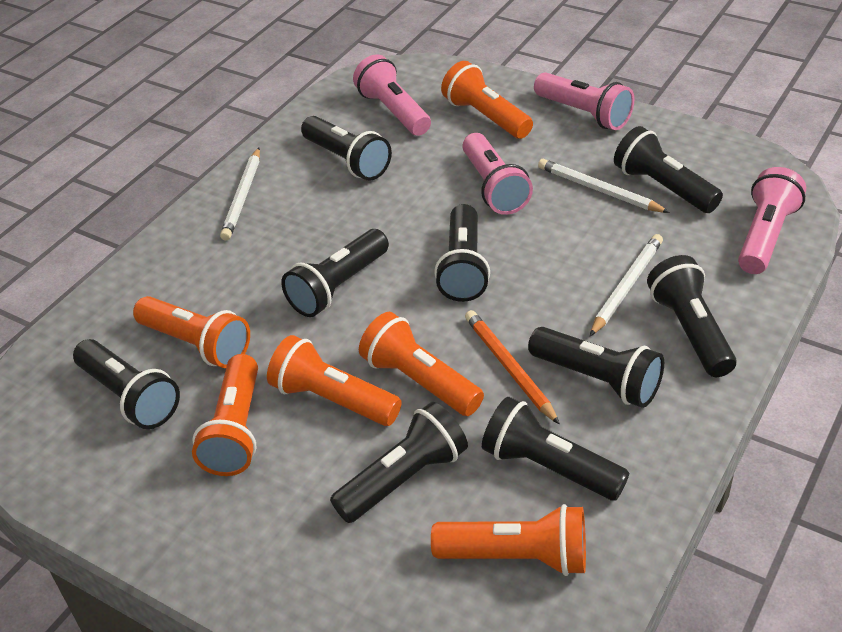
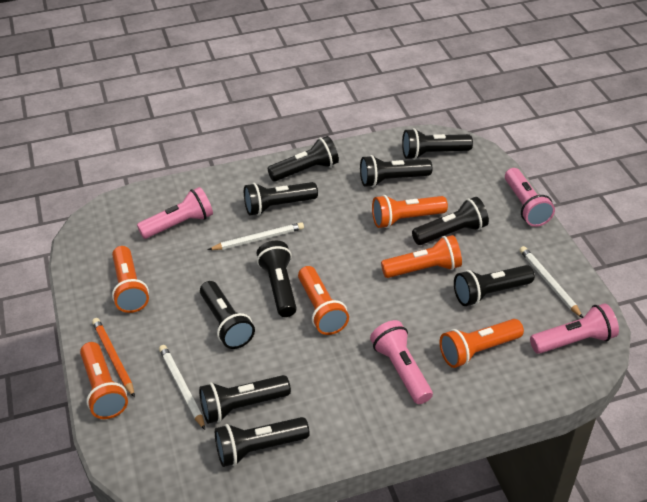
black flashlight: [73,339,180,429] [281,229,389,317] [301,116,392,181] [330,402,468,523] [434,204,490,302] [482,397,629,501] [528,327,664,408] [614,126,723,213] [647,255,737,377] = 9 -> [199,375,291,424] [200,281,255,349] [215,417,310,467] [244,182,318,216] [257,240,297,317] [267,136,339,182] [360,155,432,187] [402,128,473,160] [412,197,489,245] [454,265,535,306] = 10

